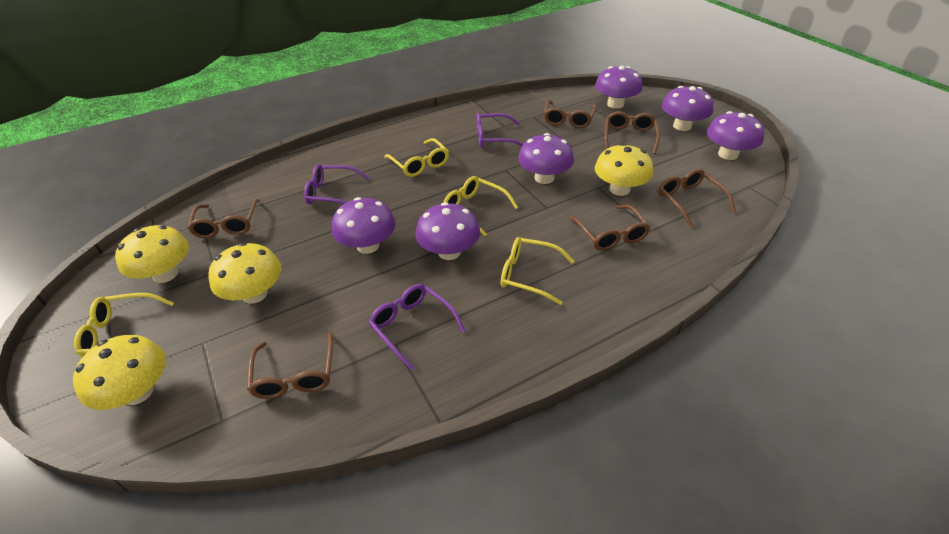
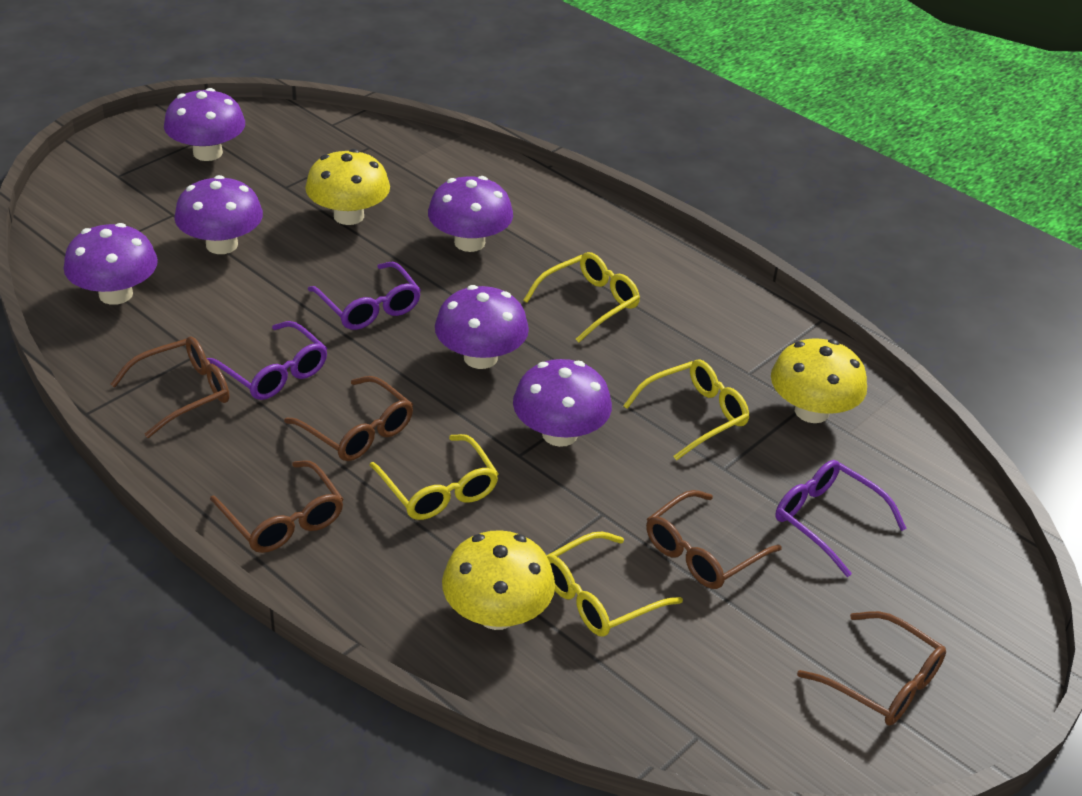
brown glasses: [187,199,260,238] [247,332,333,399] [544,100,596,128] [569,205,650,251] [604,111,660,154] [658,169,736,228] = 6 -> [110,336,229,438] [210,460,344,553] [284,376,413,461] [646,490,781,589] [797,611,946,726] = 5
yellow mushroom: [73,335,166,410] [115,225,189,283] [208,242,281,304] [595,143,653,196] = 4 -> [305,149,390,225] [442,530,555,630] [771,338,867,423] = 3

